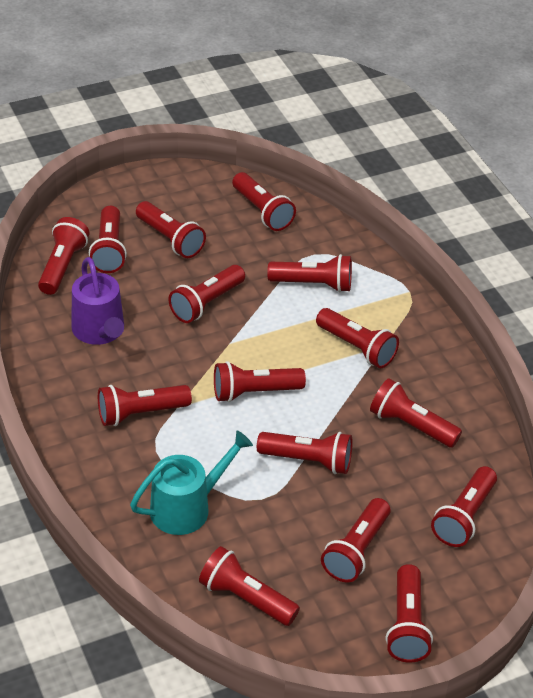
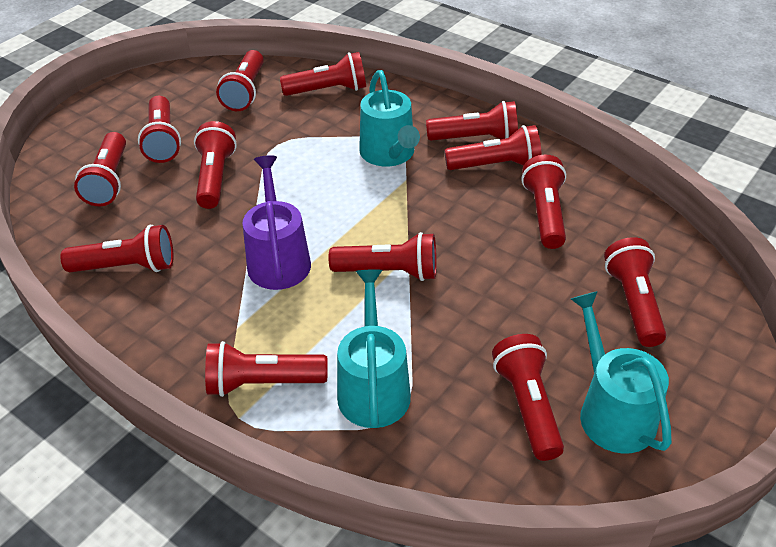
red flashlight: [38,217,90,295] [89,206,127,273] [98,385,192,426] [136,201,206,258] [169,265,245,323] [199,546,300,626] [214,361,306,402] [232,172,296,231] [257,432,352,474] [267,254,352,292] [316,308,399,368] [321,498,390,582] [370,378,462,448] [386,564,433,662] [431,466,497,547] = 15 -> [60,225,174,272] [74,132,126,206] [138,96,181,163] [194,121,237,209] [205,341,328,397] [216,50,264,111] [280,52,366,96] [328,232,437,281] [426,101,518,141] [444,125,542,170] [492,334,564,461] [521,155,566,249] [604,237,666,347] = 13
turquoise watering can: [130,430,253,535] = 1 -> [337,269,411,428] [359,70,420,166] [571,291,672,454] = 3

